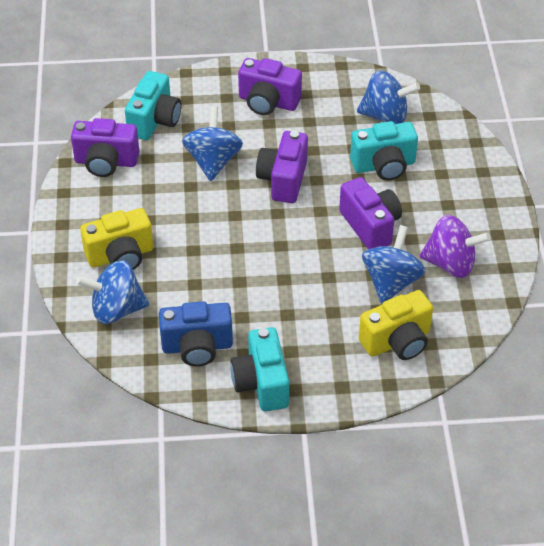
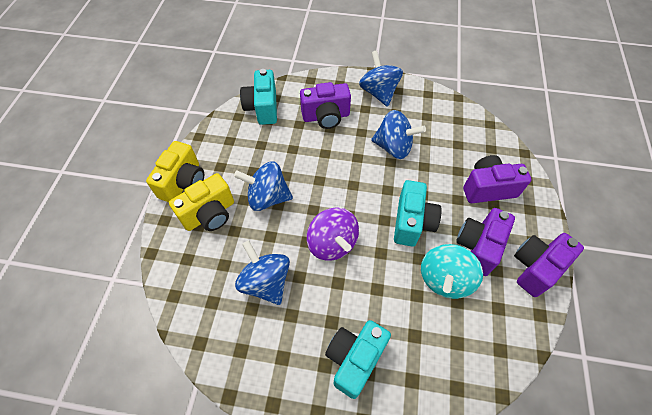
blue camera: [159,301,233,367] = 1 -> none = 0
turquoise spinning top: none = 0 -> [421,244,483,299] = 1

